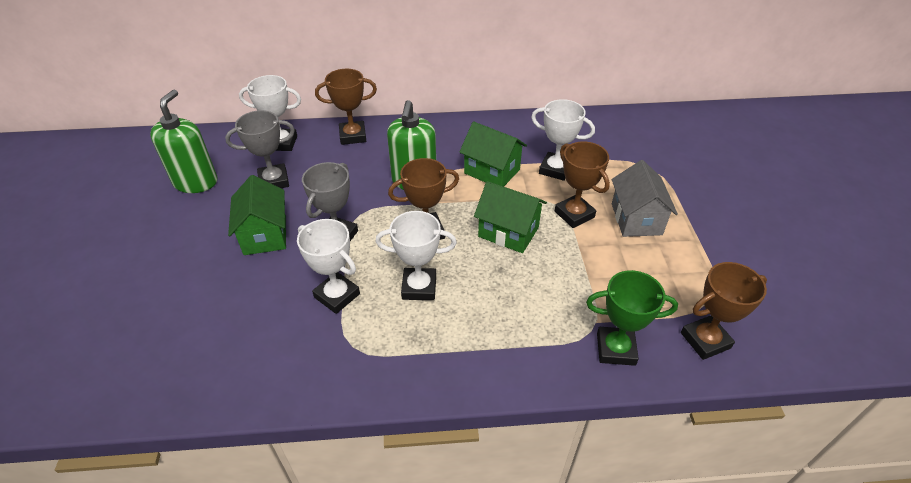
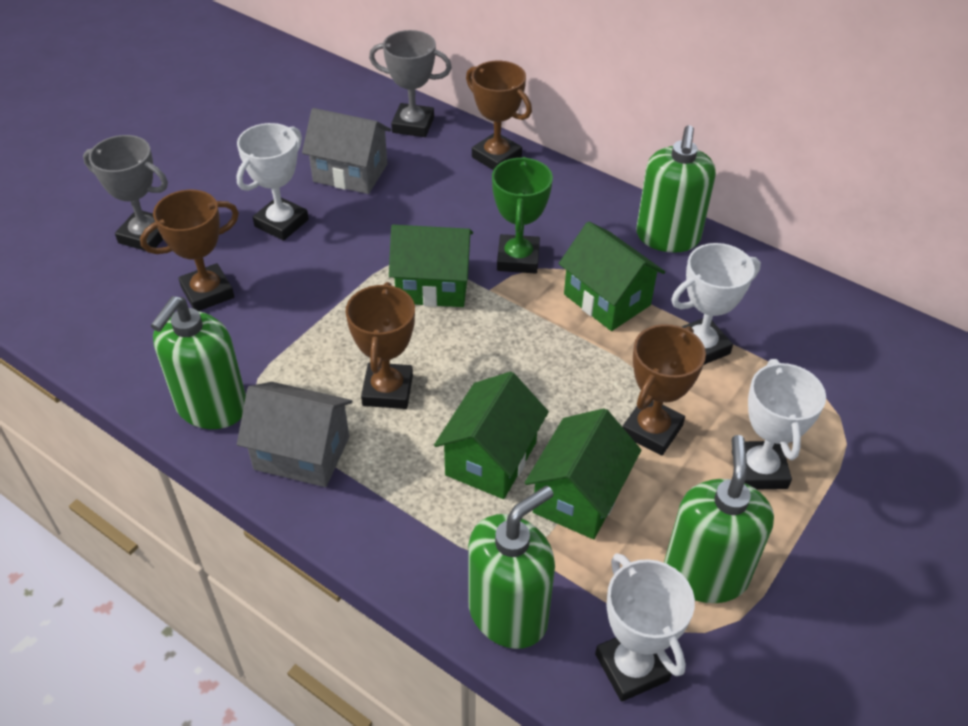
green house: [228,175,286,255] [459,121,527,187] [474,181,547,253] = 3 -> [389,225,473,307] [434,372,549,499] [525,408,641,539] [559,221,665,331] = 4
green soap dispenser: [150,90,217,193] [387,100,436,190] = 2 -> [150,296,246,429] [468,486,555,649] [636,125,716,253] [664,435,774,603] = 4
grey house: [612,160,678,237] = 1 -> [237,382,352,487] [302,108,391,194] = 2

